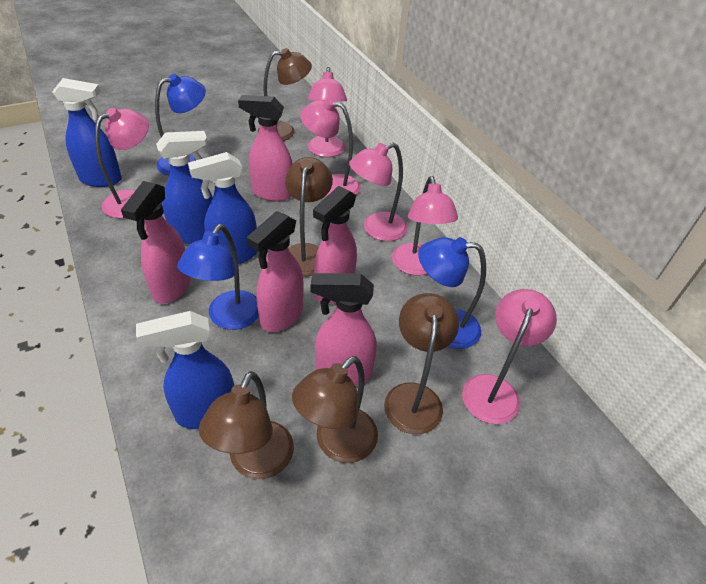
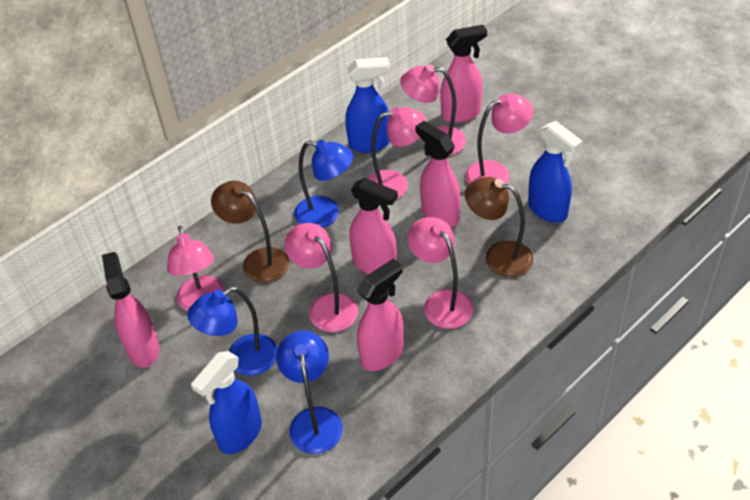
blue spray bottle: [52,78,122,187] [136,311,234,429] [156,131,213,244] [188,152,258,264] = 4 -> [191,351,262,454] [345,57,390,153] [528,121,583,223] = 3
brown lamp: [199,371,294,479] [258,48,312,141] [285,157,333,276] [292,356,378,463] [384,293,459,434] = 5 -> [211,181,289,283] [465,177,533,277] = 2

